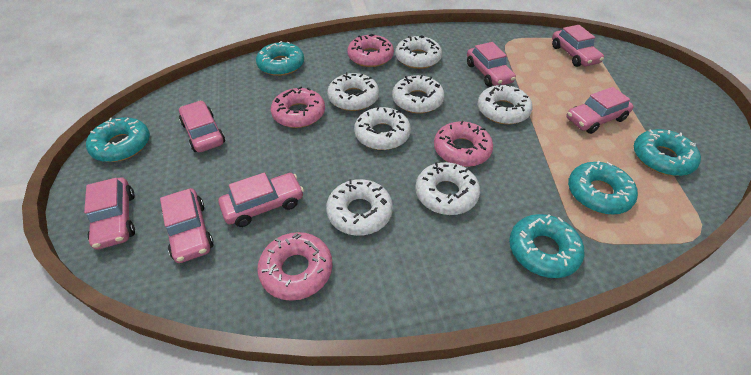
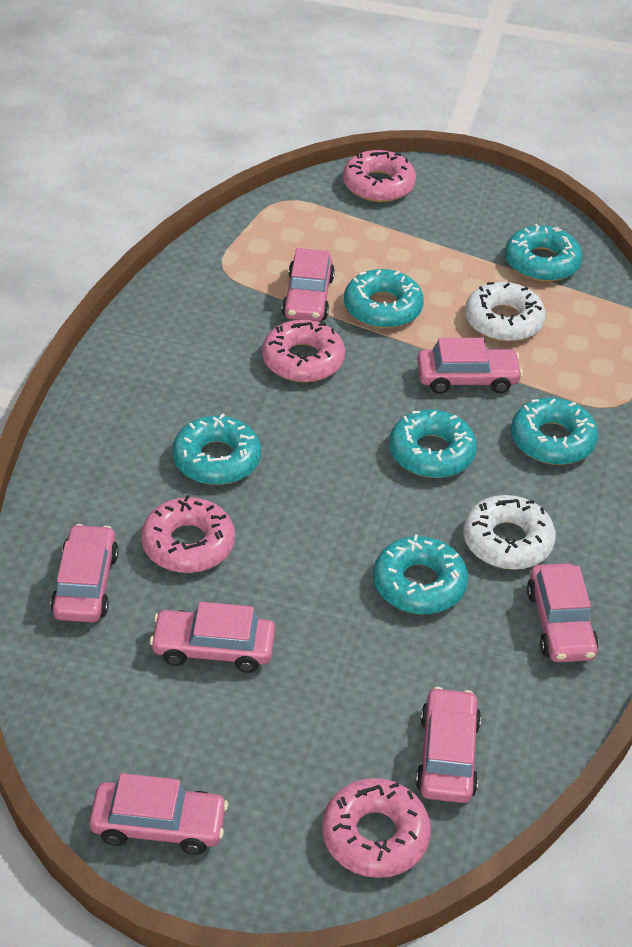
turquoise donut: [86,117,150,162] [256,41,304,76] [509,214,584,278] [568,160,638,215] [634,129,701,176] = 5 -> [172,413,261,485] [344,269,424,328] [373,534,468,614] [389,410,477,478] [505,224,582,282] [511,398,598,465] = 6
white donut: [326,179,393,236] [327,72,379,111] [354,107,411,150] [392,75,445,114] [395,35,442,69] [415,162,480,215] [478,84,533,125] = 7 -> [463,495,556,570] [465,282,546,342] = 2

